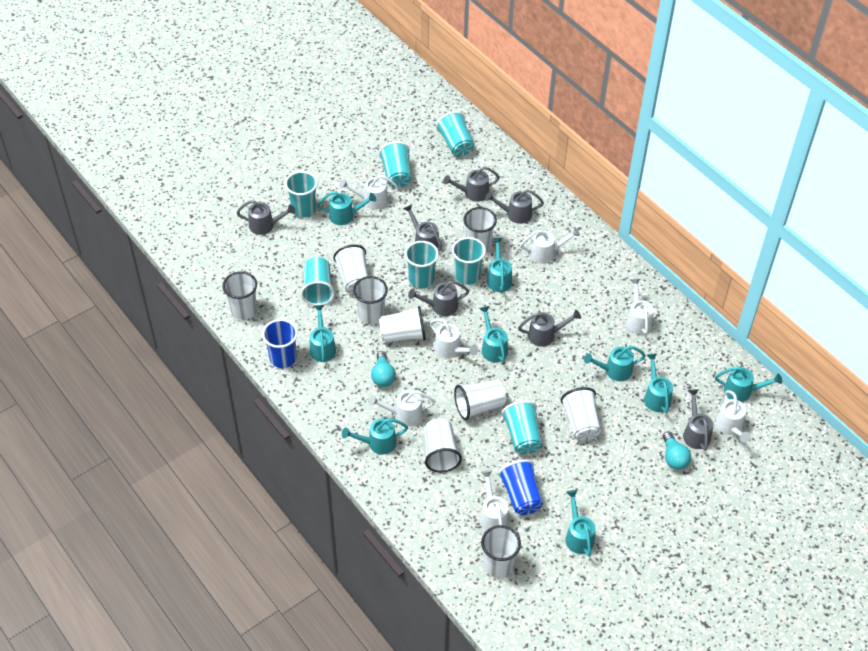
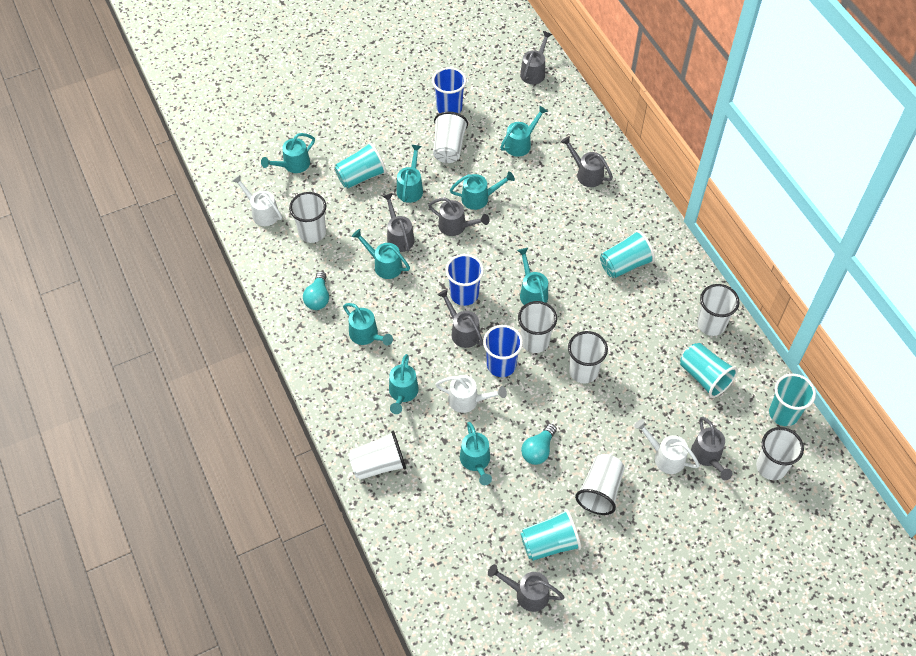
blue cup: [262,319,298,368] [498,459,543,515] = 2 -> [432,67,466,113] [446,254,484,306] [483,325,523,377] = 3
turquoise cup: [285,171,318,217] [301,257,335,306] [379,141,412,188] [405,241,439,288] [436,111,474,156] [452,237,486,285] [501,401,542,454] = 7 -> [335,142,386,189] [520,509,581,561] [600,230,655,278] [680,343,738,398] [769,374,816,426] = 5
white cup: [222,271,257,320] [334,245,369,294] [353,276,388,325] [379,306,426,343] [424,418,462,472] [454,380,506,420] [463,207,497,252] [481,525,521,578] [561,387,601,441] = 9 -> [289,192,326,243] [348,431,406,480] [433,112,468,163] [518,301,557,353] [568,331,608,383] [575,454,625,515] [697,284,739,336] [756,427,804,480] = 8
white watering can: [340,175,399,210] [369,390,435,426] [430,319,478,358] [480,470,509,531] [520,227,580,263] [626,279,654,334] [716,390,751,443] = 7 -> [232,175,282,226] [435,375,507,413] [634,419,700,474] = 3

